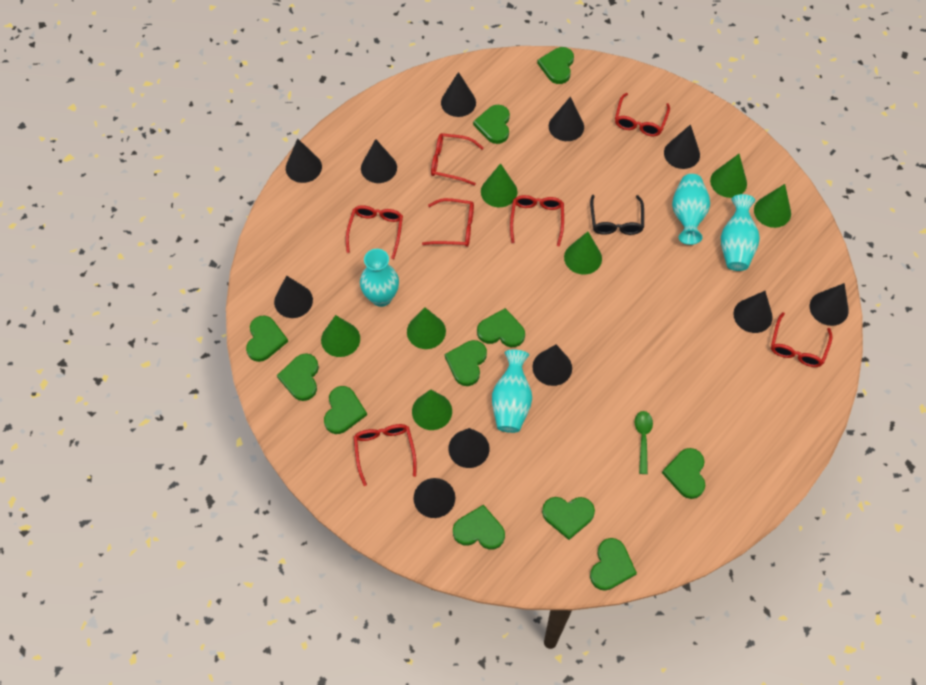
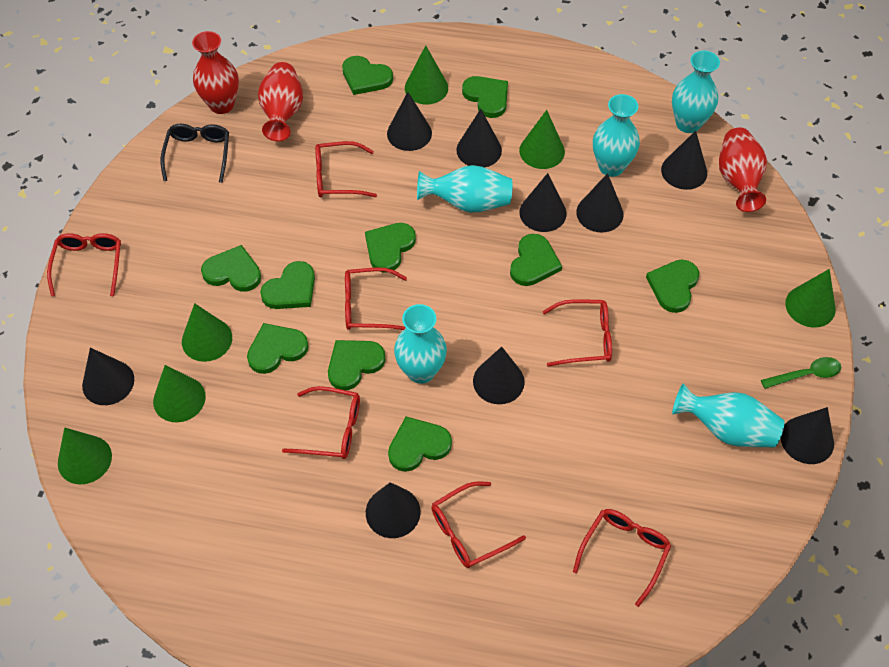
black cone: [274,276,313,318] [286,138,322,183] [361,139,397,183] [414,478,455,518] [441,72,476,117] [448,428,489,468] [532,344,572,386] [549,97,584,141] [664,124,700,169] [733,291,773,333] [810,283,849,326] = 11 -> [82,348,134,405] [366,482,421,538] [387,92,432,151] [456,109,502,168] [473,347,525,404] [519,173,567,232] [576,173,624,232] [661,130,707,190] [781,407,834,464] = 9
green cone: [321,315,360,357] [407,307,446,349] [412,390,452,430] [481,163,518,207] [564,232,602,274] [710,154,747,198] [754,184,791,228] = 7 -> [58,428,112,484] [153,365,206,422] [182,303,232,362] [405,45,448,104] [519,110,565,169] [785,269,836,328] = 6
green heart: [246,315,288,362] [277,353,319,401] [324,386,367,434] [445,340,487,386] [453,505,505,550] [473,105,510,144] [477,308,525,347] [537,47,574,84] [542,497,595,540] [590,538,637,591] [662,448,705,499] = 11 -> [201,245,261,292] [247,323,309,374] [260,261,315,309] [328,340,386,390] [342,56,393,95] [365,223,416,273] [388,416,452,472] [462,76,508,118] [510,234,562,286] [646,260,699,313] = 10
red vase: none = 0 -> [192,31,239,114] [258,62,303,141] [719,127,767,212] = 3
turquoise vase: [360,249,399,307] [492,350,532,433] [672,174,710,245] [721,194,760,271] = 4 -> [394,304,447,384] [417,165,512,213] [593,94,640,177] [672,51,720,133] [672,383,784,448] = 5

